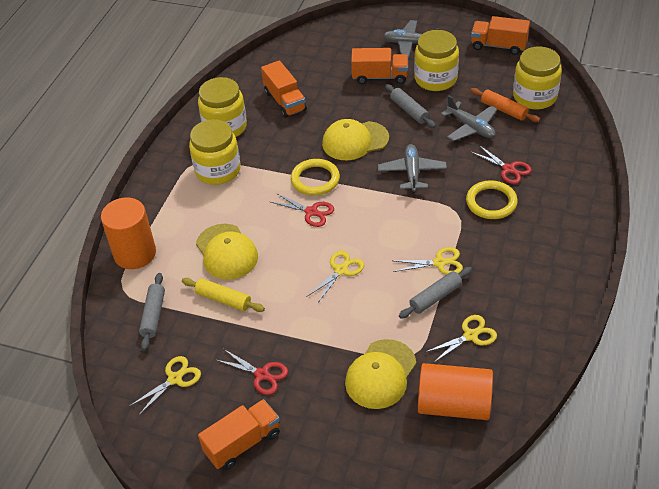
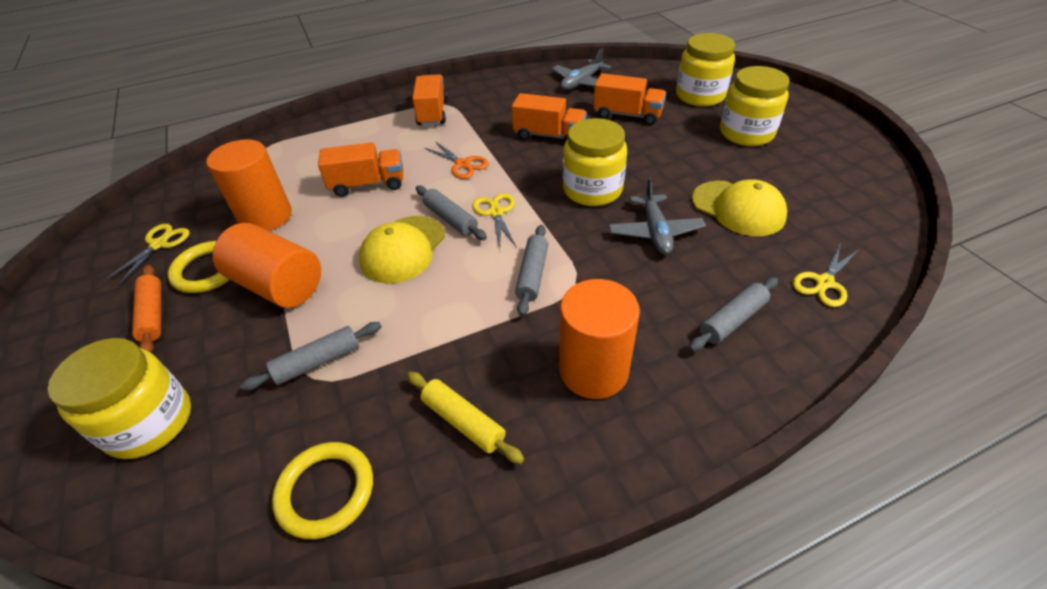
grey plane: [378,144,447,193] [383,20,441,58] [441,96,497,141] = 3 -> [552,48,611,90] [609,178,706,255] = 2
grey rolling pin: [139,273,165,351] [385,84,436,128] [399,267,472,319] = 3 -> [240,322,382,391] [416,186,487,240] [515,225,548,316] [689,277,778,352] = 4
orange cylinder: [101,198,156,269] [418,363,493,420] = 2 -> [206,139,292,231] [213,223,321,308] [559,279,640,399] = 3
orange scissors: none = 0 -> [425,141,489,179] = 1
red scissors: [216,349,288,395] [271,193,334,227] [472,145,532,184] = 3 -> none = 0
yellow cap: [196,224,258,280] [322,119,389,160] [345,339,416,409] = 3 -> [359,216,445,283] [692,179,787,236] = 2
yellow scissors: [130,356,201,415] [306,251,364,304] [393,247,463,275] [426,315,497,363] = 4 -> [104,224,190,286] [472,193,517,250] [792,243,859,307] = 3

